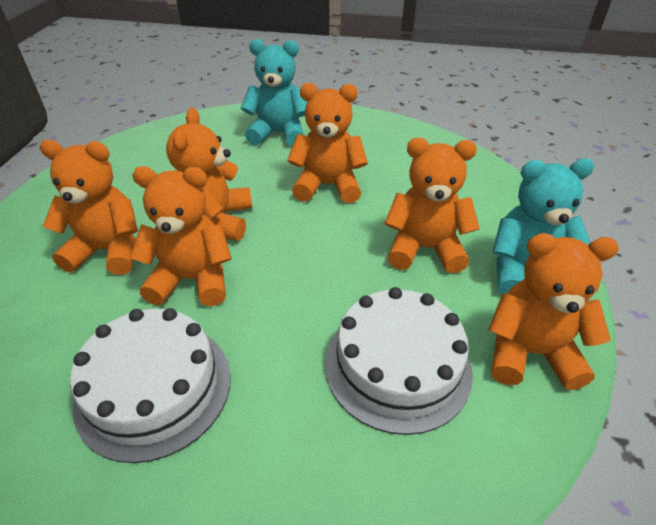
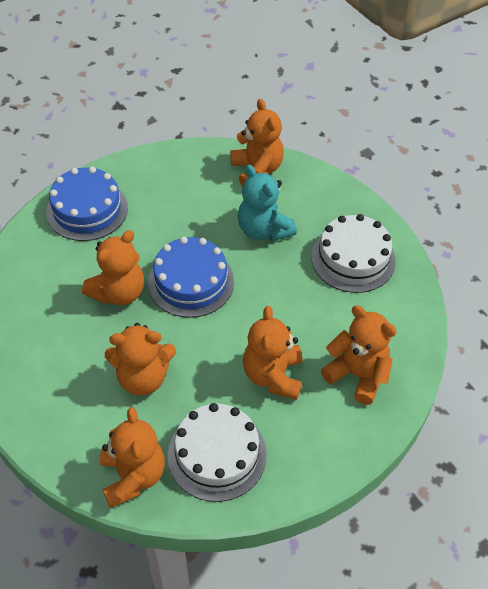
blue cake: none = 0 -> [46,167,128,241] [148,237,234,318] = 2
turquoise teddy bear: [241,39,307,147] [492,158,594,294] = 2 -> [238,165,297,241] = 1

